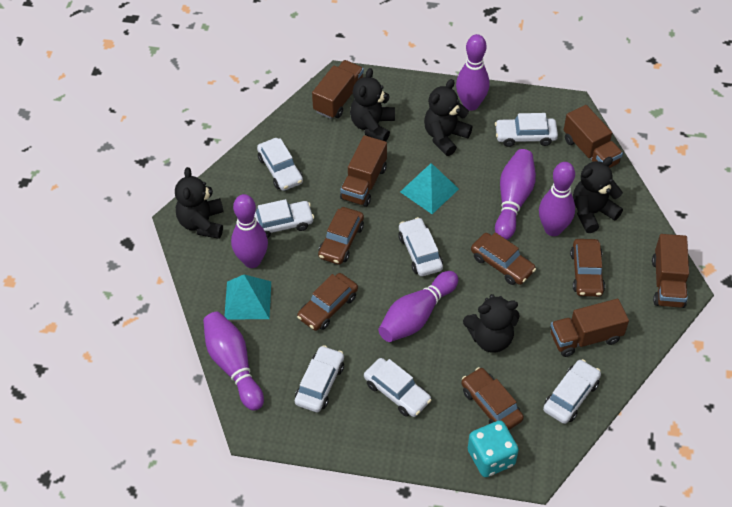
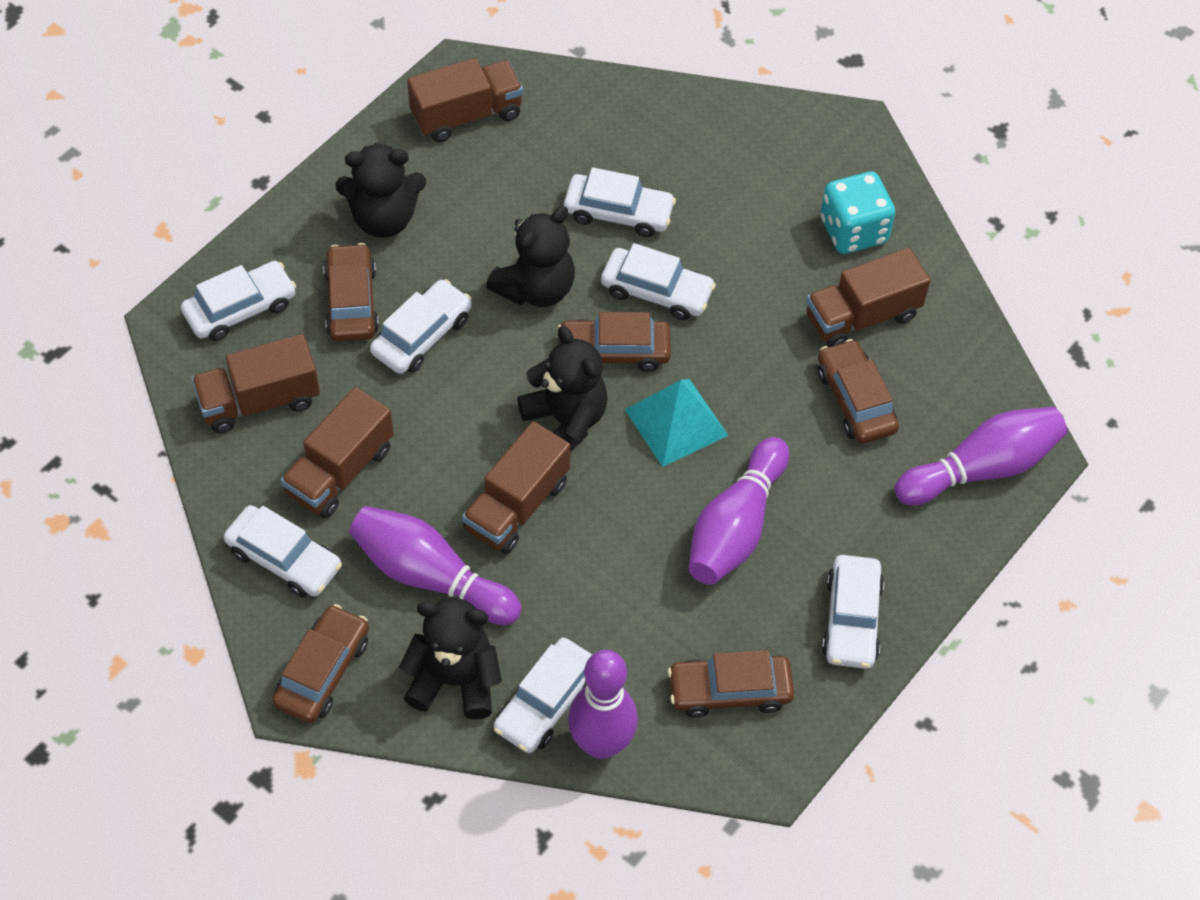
black teddy bear: [175,167,224,239] [350,68,395,141] [424,79,472,156] [463,294,520,353] [573,157,623,233] = 5 -> [336,142,426,237] [399,598,502,720] [486,206,575,307] [517,326,608,451] = 4
purple bowling pin: [203,312,264,411] [231,194,268,268] [378,271,459,342] [456,34,490,111] [495,149,536,240] [539,162,575,236] = 6 -> [349,506,521,625] [568,650,638,759] [689,437,789,585] [895,407,1067,505] = 4
turquoise pyramid: [224,274,271,319] [400,163,459,214] = 2 -> [624,379,729,467] = 1

